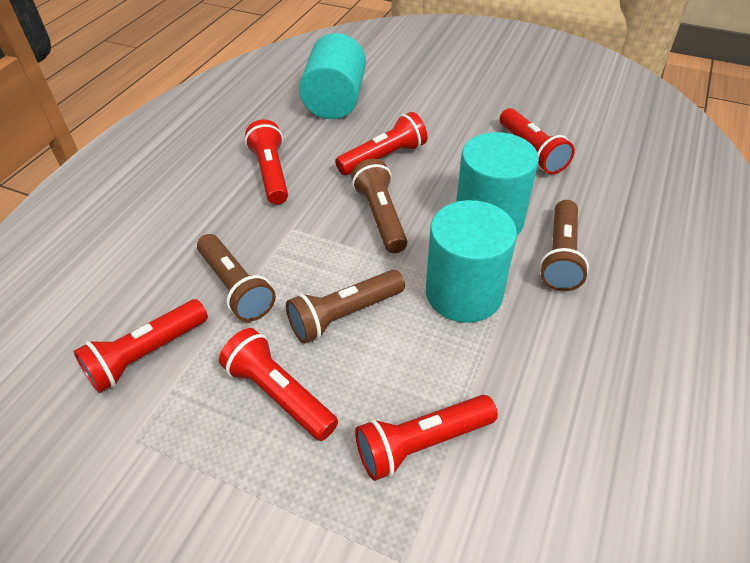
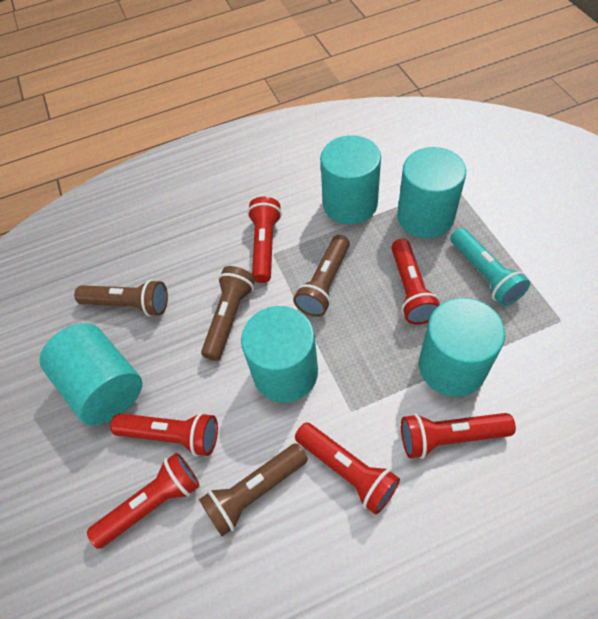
turquoise cylinder: [299,33,366,119] [426,200,517,323] [456,132,539,235] = 3 -> [40,323,142,425] [241,306,318,403] [320,135,381,224] [397,147,466,238] [419,298,505,397] = 5
turquoise flashlight: none = 0 -> [450,228,530,306] = 1

